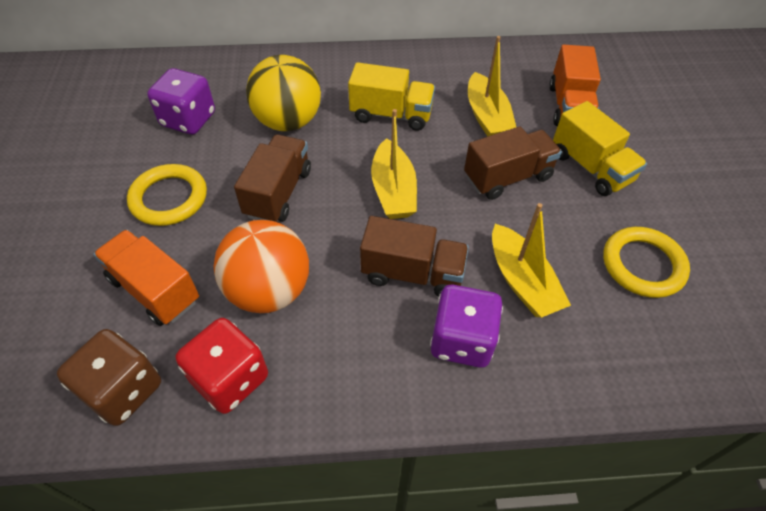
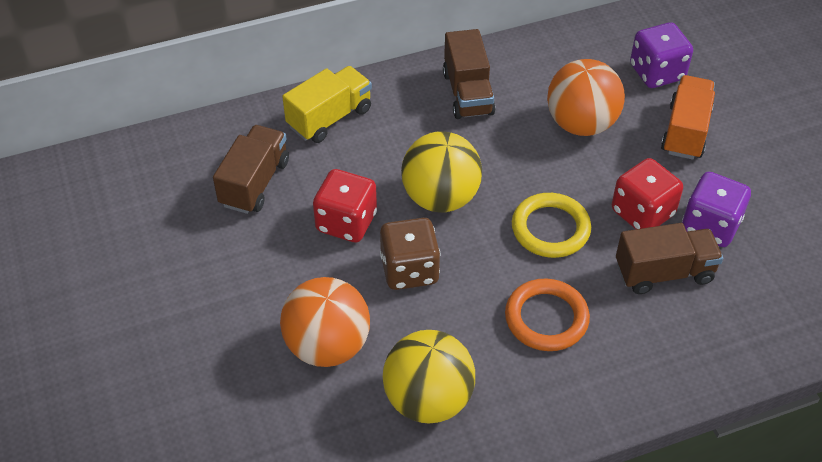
orange ball: [214,220,309,313] = 1 -> [280,277,370,367] [547,59,625,136] = 2
orange ring: none = 0 -> [505,279,590,351] = 1
orange truck: [93,229,199,326] [549,45,601,126] = 2 -> [661,75,715,160] = 1
red dice: [176,318,268,414] = 1 -> [313,169,377,243] [612,158,683,229] = 2
yellow ball: [246,55,321,131] = 1 -> [383,330,475,424] [401,131,482,213] = 2
yellow boat: [371,109,417,219] [468,36,516,136] [492,203,571,317] = 3 -> none = 0
yellow ring: [127,164,207,226] [603,227,690,298] = 2 -> [512,193,591,258] = 1
yellow truck: [348,62,435,131] [553,101,647,196] = 2 -> [282,66,372,143] = 1

